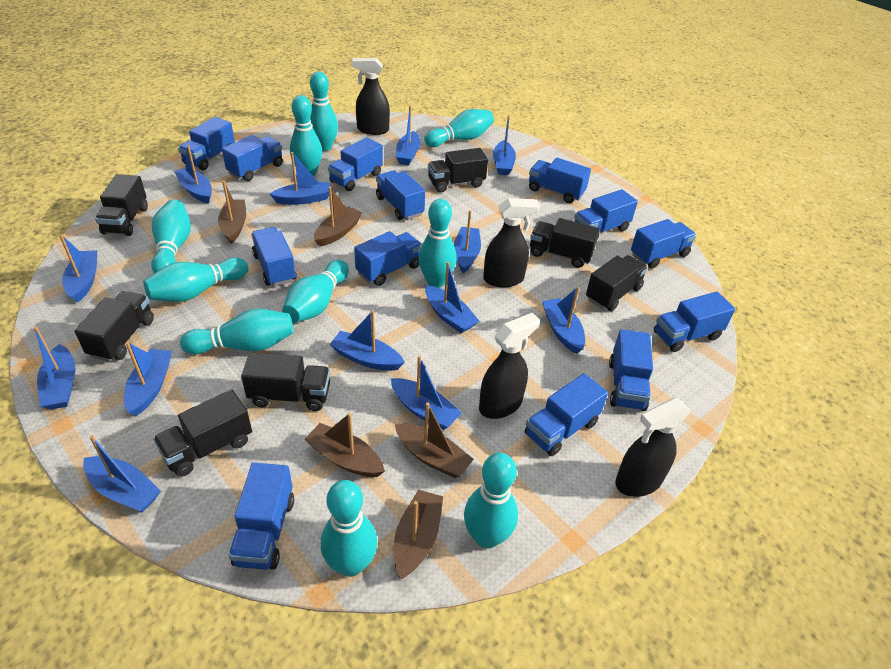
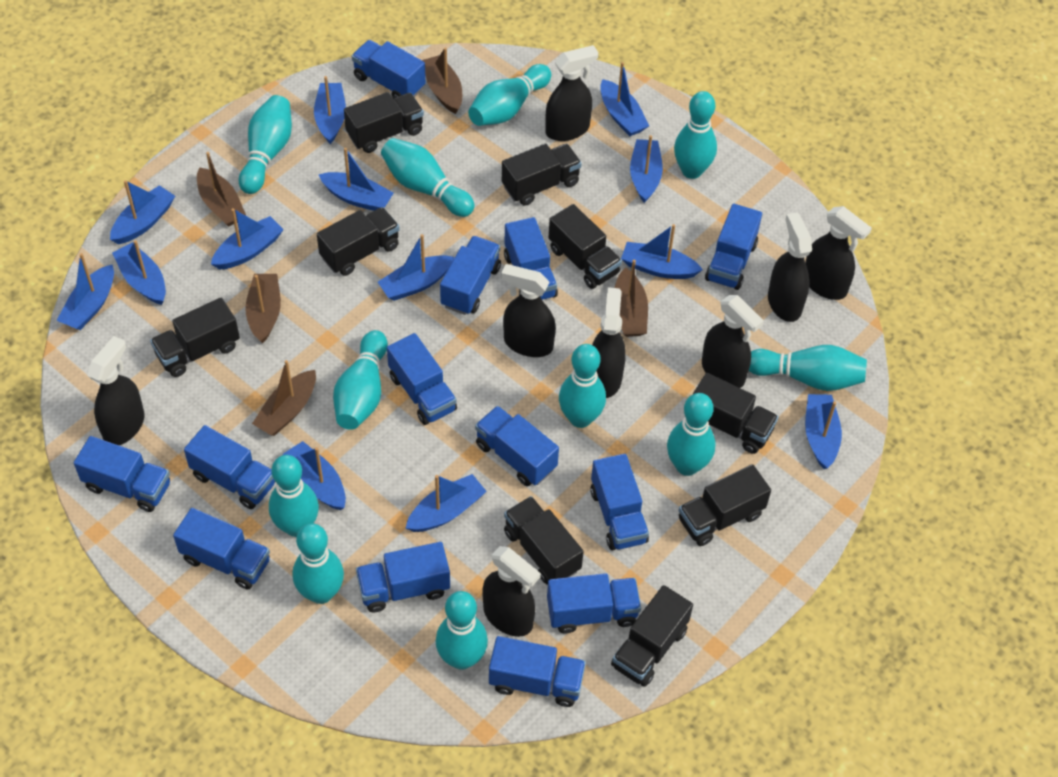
black spray bottle: [352,58,390,135] [479,313,540,419] [483,198,540,287] [615,398,691,497] = 4 -> [87,336,144,445] [482,546,541,637] [501,264,556,357] [545,45,598,141] [592,287,625,398] [702,295,764,388] [768,212,812,322] [805,206,872,300] = 8
black truck: [75,291,154,362] [95,174,148,236] [153,389,252,477] [241,353,330,411] [428,148,488,192] [530,218,600,268] [586,255,648,311] = 7 -> [150,298,240,377] [317,207,400,276] [344,92,424,153] [502,143,582,206] [504,496,584,584] [549,204,622,289] [611,585,693,687] [678,464,771,546] [692,373,779,454] = 9
turquoise bowling pin: [143,257,248,302] [151,199,191,273] [180,309,293,354] [282,260,349,323] [290,95,322,176] [310,71,338,151] [321,480,378,577] [418,199,457,288] [424,109,494,147] [464,453,518,549] = 10 -> [239,95,292,194] [269,455,319,537] [293,523,344,604] [333,330,388,430] [381,138,475,217] [436,591,488,670] [468,64,551,126] [559,344,606,428] [667,393,716,476] [674,91,717,179] [749,345,867,391] = 11

